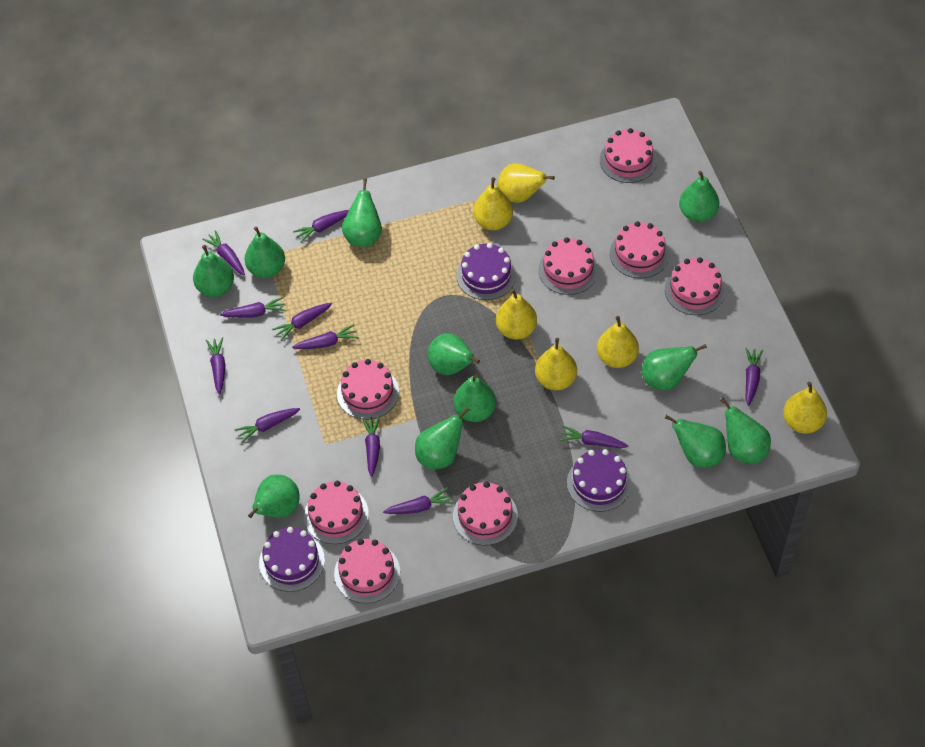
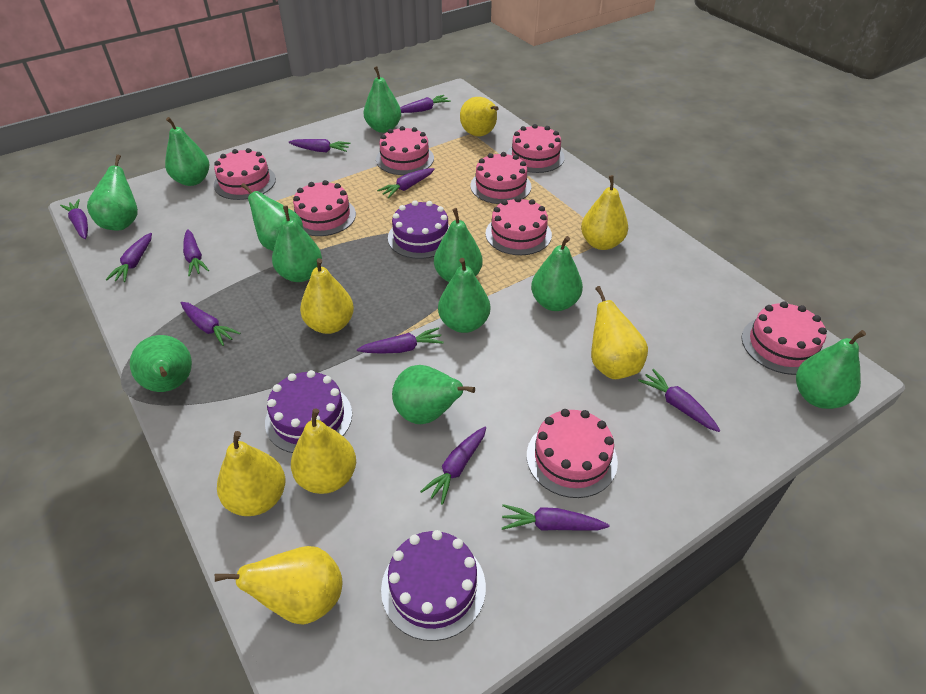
yellow pear: [473,177,513,230] [496,289,537,340] [498,163,555,203] [535,338,577,390] [597,316,639,368] [783,382,827,433] = 6 -> [215,546,342,625] [217,431,285,516] [291,409,356,494] [300,258,354,334] [460,97,499,136] [581,175,628,250] [591,286,648,379] = 7

